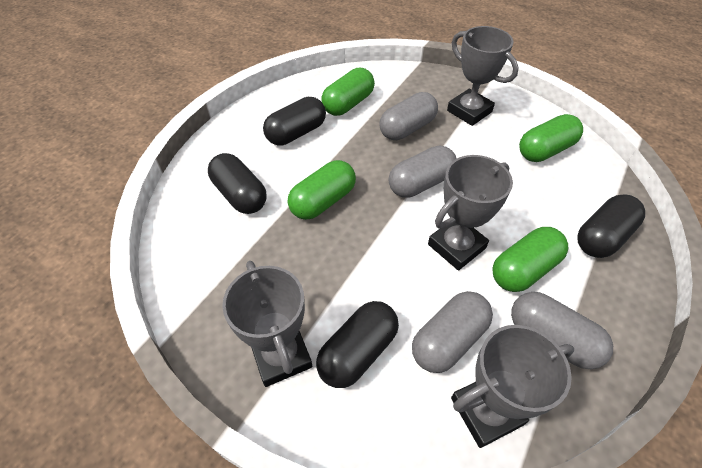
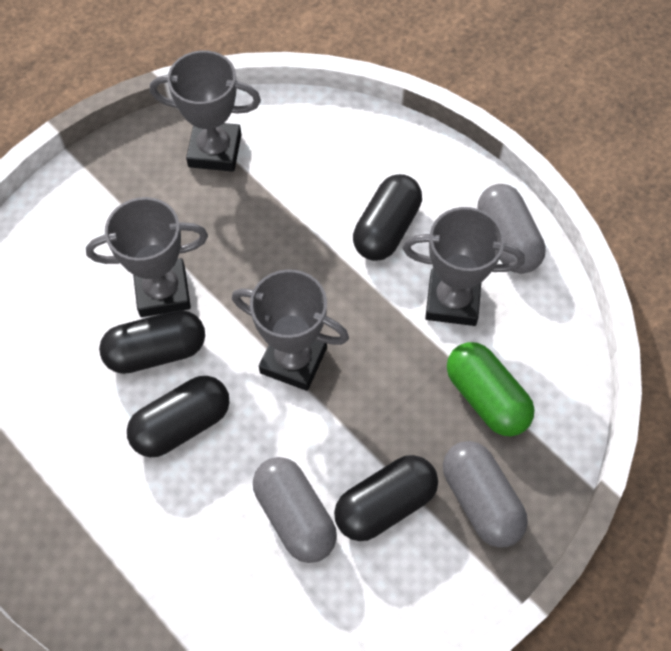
green capsule: [288,160,356,220] [321,68,375,116] [492,227,568,292] [519,114,583,162] = 4 -> [447,342,535,436] = 1
grey capsule: [380,92,438,140] [389,146,457,198] [412,291,493,373] [511,292,613,369] = 4 -> [253,457,337,563] [443,441,528,548] [478,184,546,274] = 3

